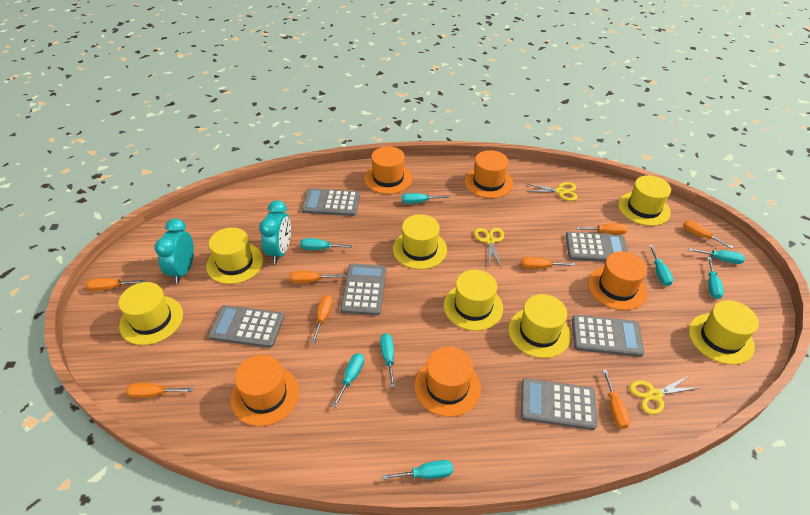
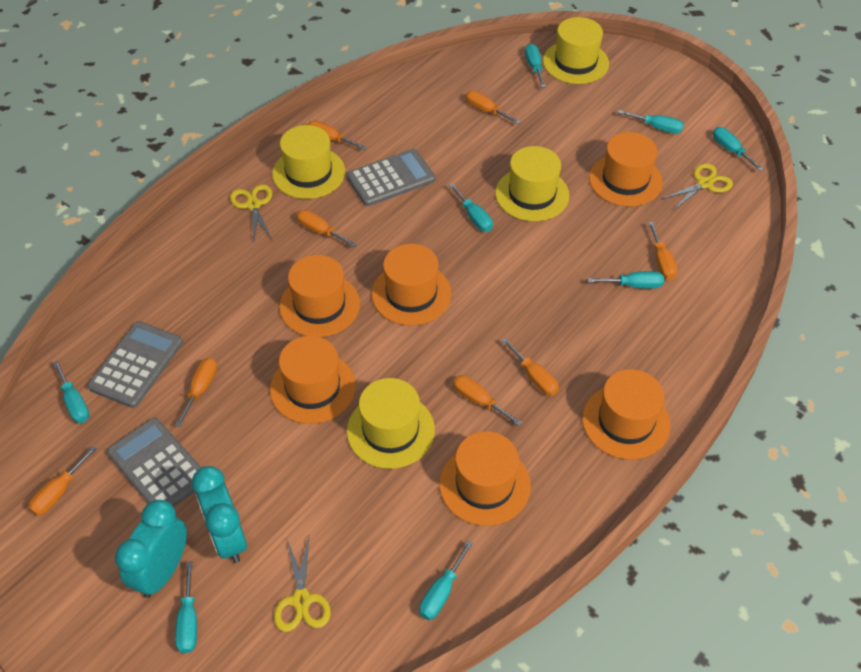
grey calculator: [208,305,284,348] [302,188,360,216] [341,264,386,315] [521,378,597,430] [565,232,628,262] [572,315,644,357] = 6 -> [87,321,183,408] [107,418,202,507] [346,149,435,206] = 3
orange hat: [231,355,299,426] [364,146,413,194] [414,347,481,417] [465,150,513,198] [588,251,647,310] = 5 -> [270,336,356,424] [279,255,360,337] [372,244,452,326] [439,431,531,526] [582,369,670,460] [589,132,663,206] = 6
yellow hat: [119,282,183,345] [206,227,263,284] [393,214,447,269] [444,270,503,331] [508,294,571,358] [618,175,671,226] [689,300,759,365] = 7 -> [272,125,345,199] [347,378,435,469] [495,146,569,221] [543,17,609,84] = 4

